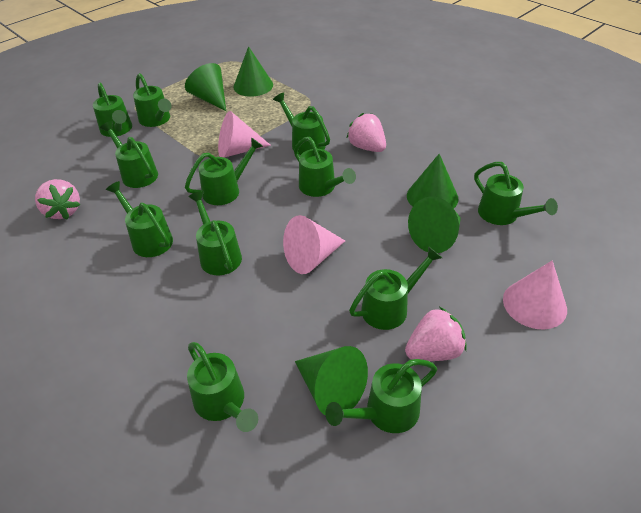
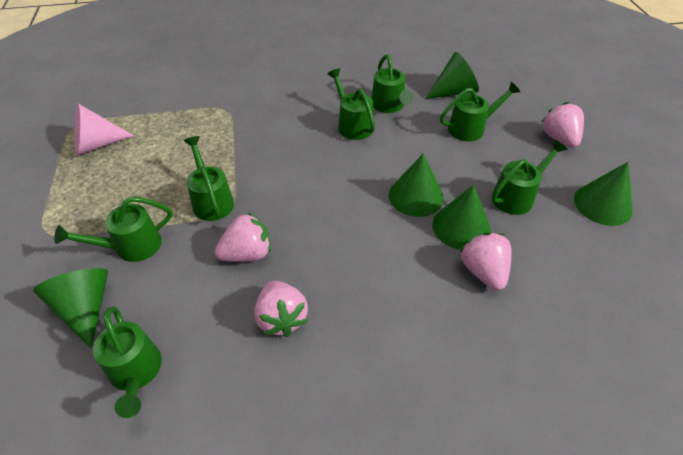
green watering can: [93,83,132,137] [100,121,158,188] [106,181,173,257] [133,73,172,127] [185,138,263,205] [187,342,258,432] [188,191,242,275] [273,92,330,155] [294,137,356,197] [325,359,437,433] [349,246,442,330] [474,162,558,225] = 12 -> [54,197,172,262] [93,306,162,418] [184,136,234,221] [328,68,375,140] [371,54,413,113] [440,81,520,141] [492,140,567,215] = 7
pink cone: [218,111,271,158] [283,215,345,274] [503,260,567,329] = 3 -> [74,104,134,156] = 1
pink strawberry: [35,179,81,220] [347,113,386,152] [405,307,467,361] = 3 -> [214,212,271,262] [254,280,308,337] [460,232,512,290] [542,102,584,148] = 4

